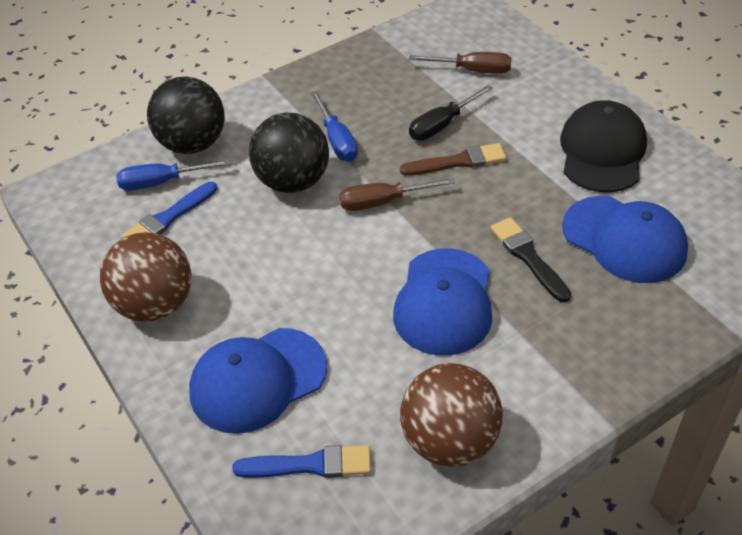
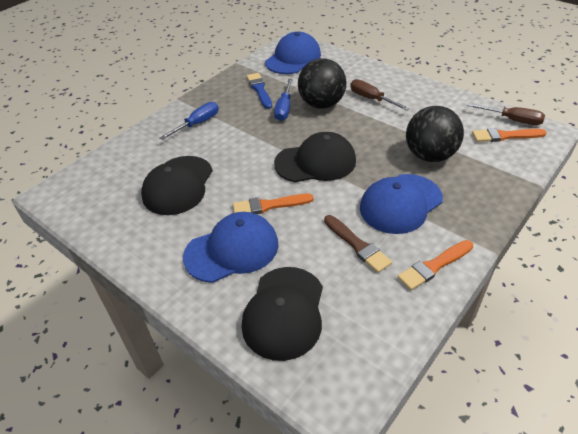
black brush: [491,217,571,302] = 1 -> none = 0
black cap: [560,100,647,193] = 1 -> [141,156,213,215] [242,267,323,361] [274,132,356,182] = 3
black screwdriver: [409,85,493,140] = 1 -> none = 0
blue brush: [121,182,217,238] [232,445,371,478] = 2 -> [247,73,272,109] = 1
brown ball: [100,232,192,322] [400,363,503,467] = 2 -> none = 0
orange brush: none = 0 -> [233,194,314,214] [398,240,473,290] [472,128,547,142] = 3

